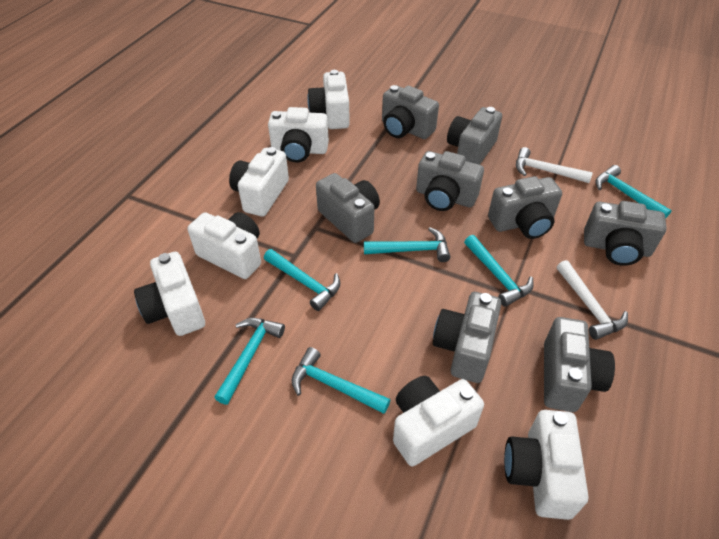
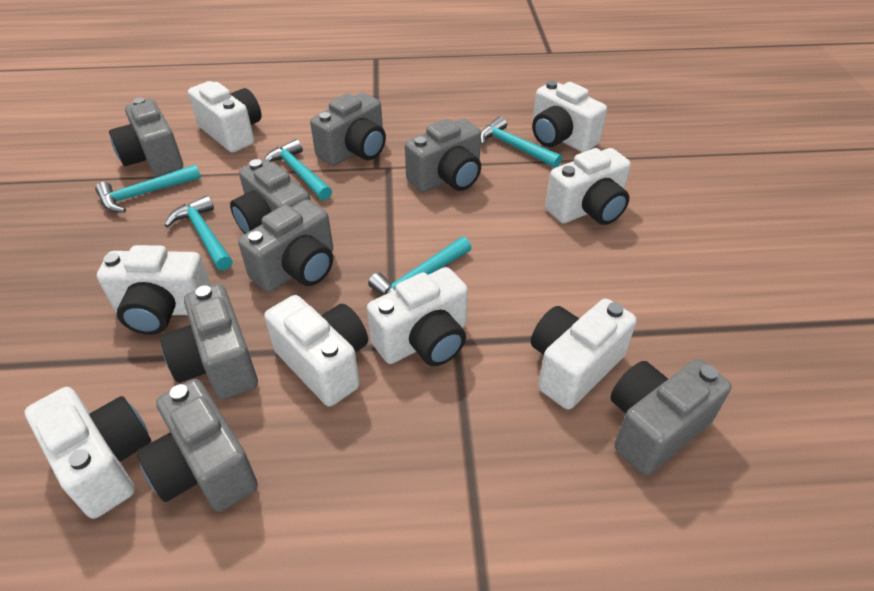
turquoise hammer: [214,318,285,405] [264,249,340,311] [292,347,390,414] [364,227,450,262] [464,235,534,307] [595,165,672,219] = 6 -> [95,164,201,213] [164,195,233,270] [265,139,332,200] [368,237,471,295] [481,117,562,168] = 5
white camera: [134,252,205,336] [188,212,261,279] [229,147,289,217] [268,107,329,163] [307,70,350,129] [393,376,484,467] [504,410,589,520] = 7 -> [25,387,151,519] [97,245,211,335] [188,81,262,153] [264,295,368,407] [367,267,468,366] [531,299,637,409] [532,80,607,152] [545,148,631,225] = 8
white hammer: [516,147,593,183] [557,260,628,340] = 2 -> none = 0

